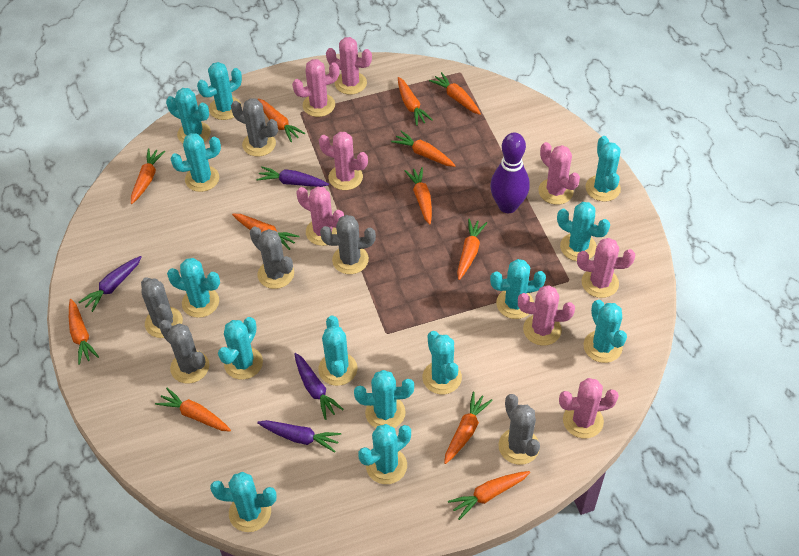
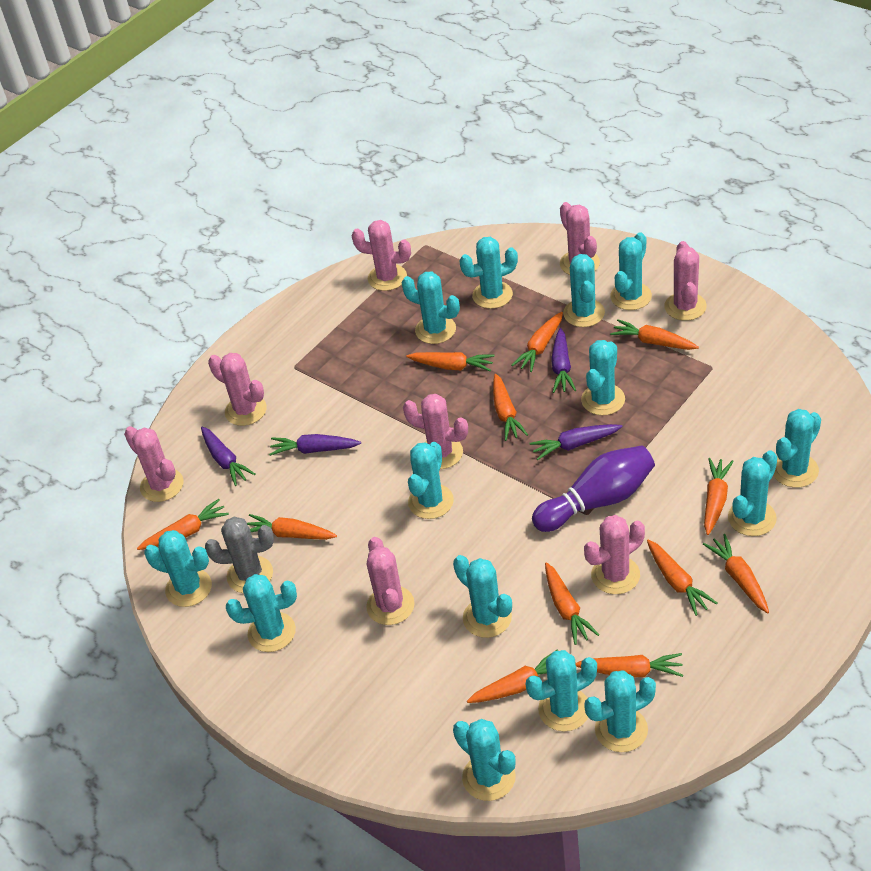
grey cactus: [141,277,183,338] [159,320,209,384] [231,98,278,157] [250,227,294,289] [320,215,376,274] [498,394,540,465] = 6 -> [205,517,274,593] = 1

